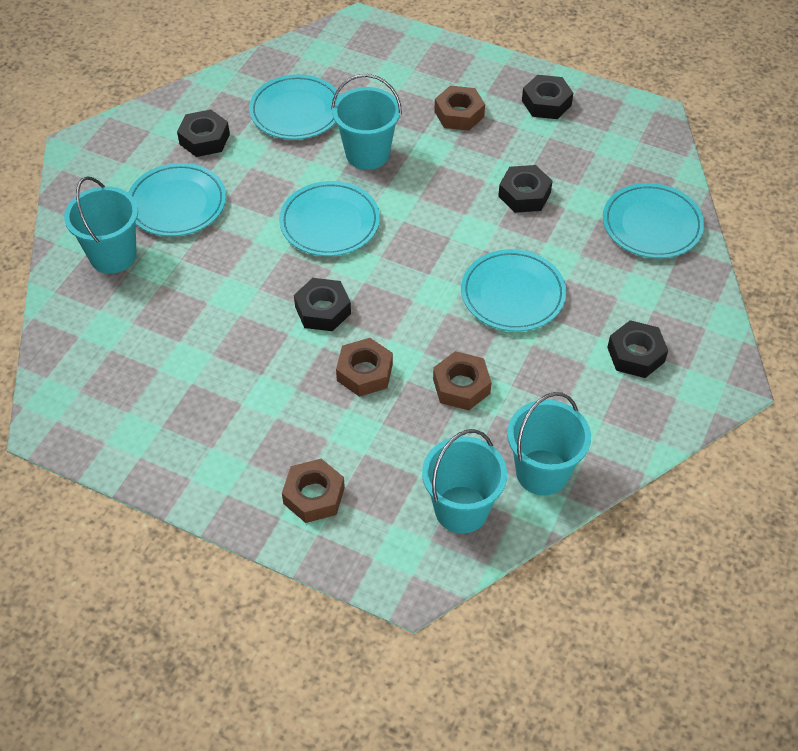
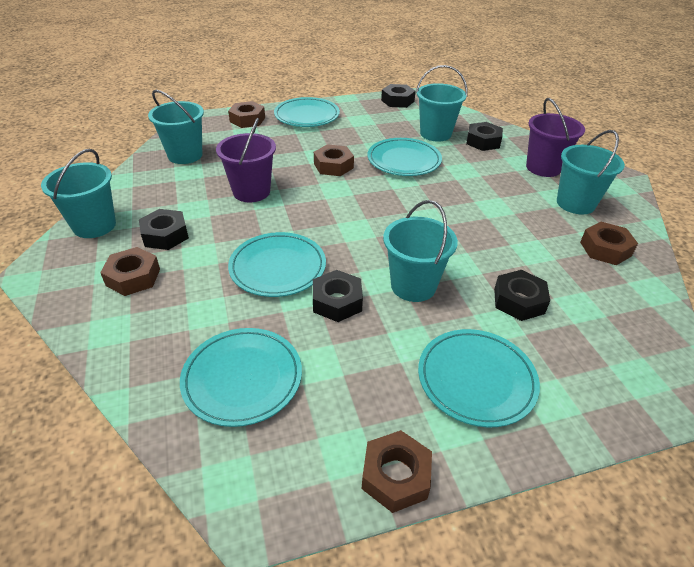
brown nut: [282,459,345,523] [336,338,393,397] [433,351,492,410] [434,86,485,131] = 4 -> [100,247,160,296] [228,101,265,128] [314,144,354,176] [362,430,432,513] [580,222,638,265] = 5
purple bucket: none = 0 -> [216,117,276,202] [526,98,585,177] = 2
turquoise bucket: [64,176,138,273] [331,74,402,170] [422,429,507,534] [507,392,591,495] = 4 -> [41,149,116,238] [148,90,204,164] [383,200,458,302] [416,65,468,142] [557,130,625,215] = 5

